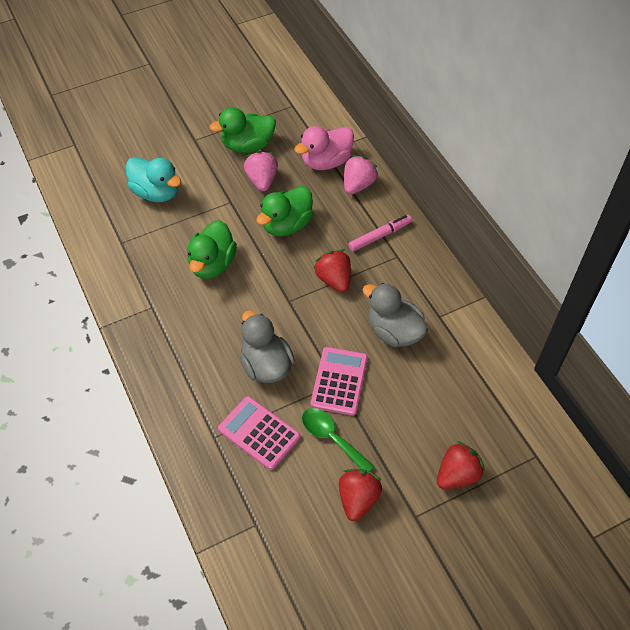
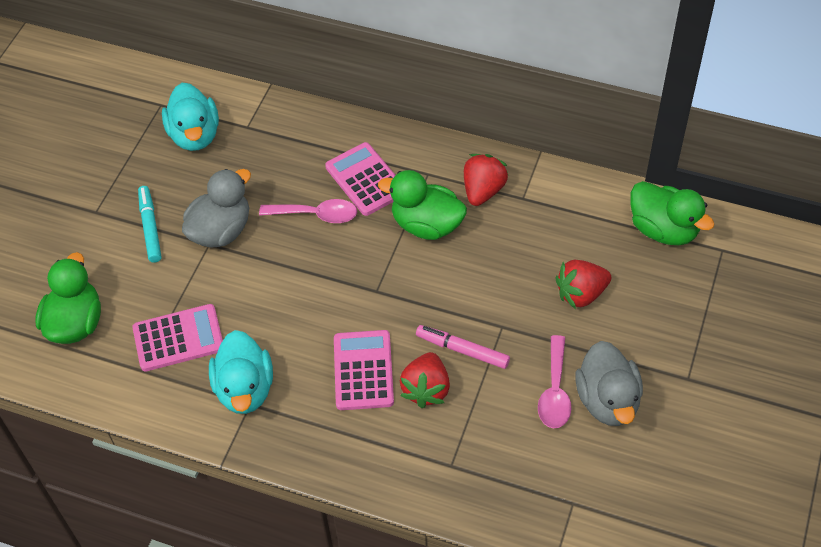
green spoon: [302,408,375,472] = 1 -> none = 0
pink calculator: [218,396,301,470] [311,347,368,416] = 2 -> [132,304,223,372] [325,142,396,216] [334,330,394,410] = 3
pink duck: [294,126,354,170] = 1 -> none = 0
pink spoon: none = 0 -> [259,199,357,223] [538,335,571,428] = 2
pink strawberry: [244,151,278,191] [344,155,378,195] = 2 -> none = 0
turquoise duck: [126,157,181,202] = 1 -> [162,83,219,151] [209,330,273,414] = 2
turquoise marker: none = 0 -> [138,186,162,263] = 1

